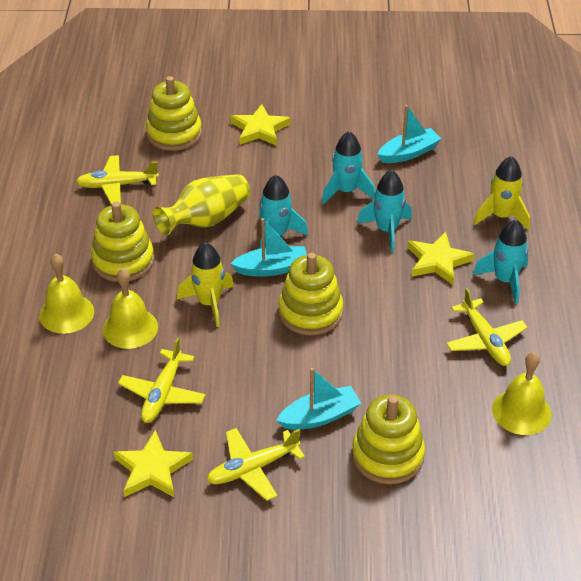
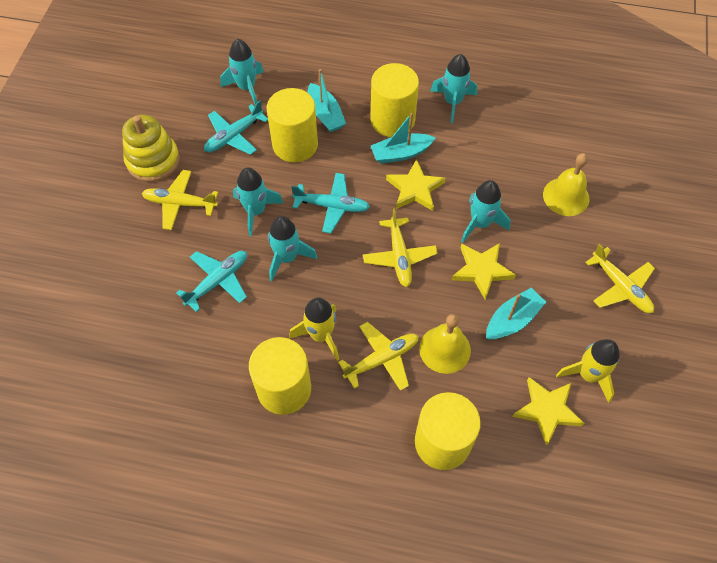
turquoise plane: none = 0 -> [176,251,247,312] [204,100,268,155] [291,173,370,233] = 3
turquoise rocket: [259,175,308,248] [322,131,375,204] [357,170,412,252] [473,220,528,304] = 4 -> [220,39,264,105] [233,168,283,236] [268,216,317,281] [430,54,477,123] [461,180,511,243] = 5
yellow bell: [39,254,94,334] [103,268,158,349] [492,352,551,435] = 3 -> [419,314,471,374] [543,153,589,216] = 2
yellow cylinder: none = 0 -> [249,337,311,415] [267,88,318,162] [371,63,419,137] [415,392,481,470] = 4
yellow stacking toy: [91,202,154,282] [146,76,202,151] [278,253,343,335] [352,395,425,484] = 4 -> [122,115,180,182] = 1
yellow vase: [153,174,250,236] = 1 -> none = 0

